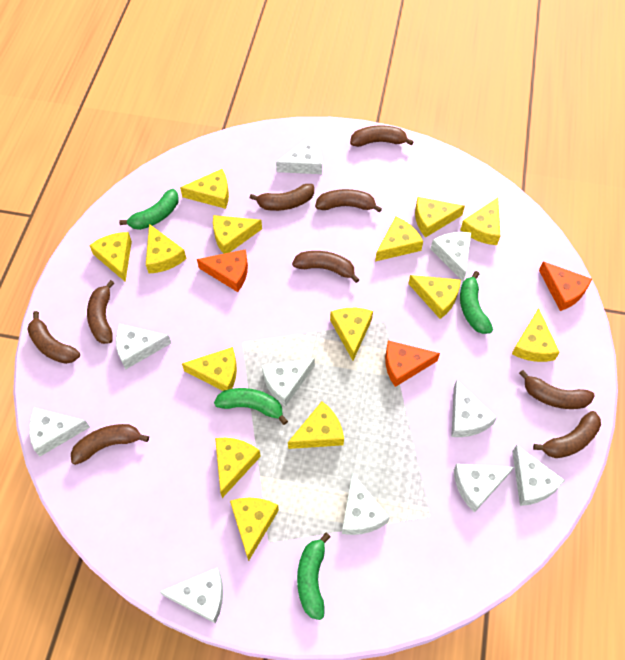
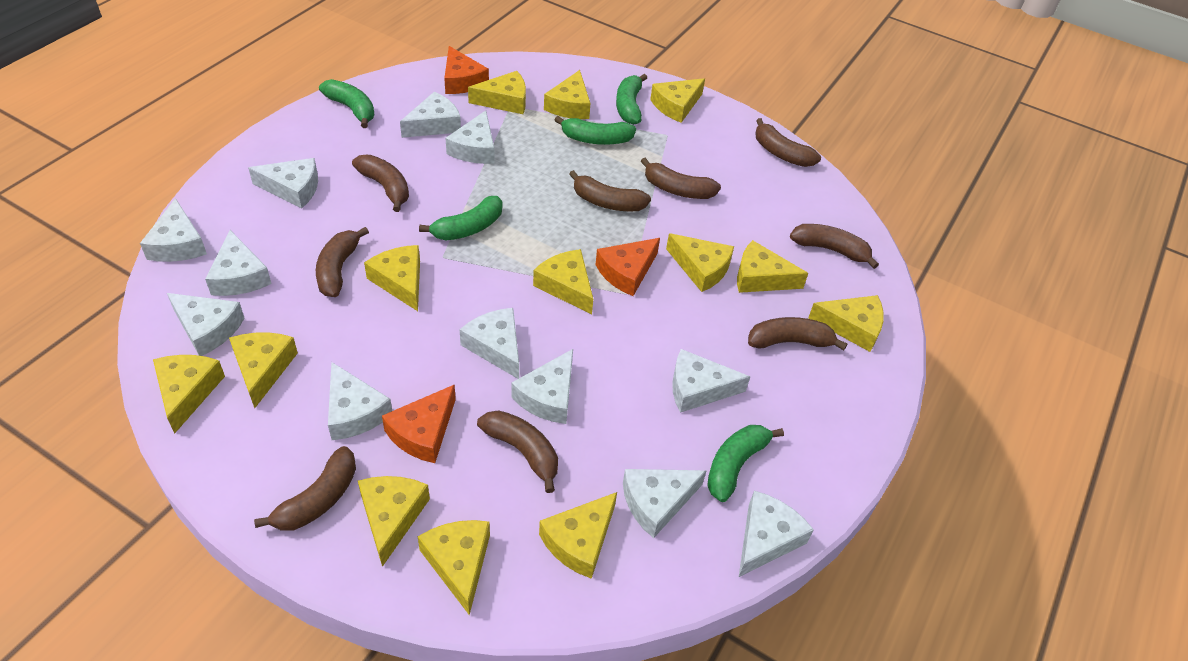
green banana: [119,189,179,230] [214,388,288,425] [297,532,330,620] [460,271,493,334] = 4 -> [319,79,375,128] [419,196,502,241] [555,116,636,145] [616,74,647,125] [707,425,784,502] = 5
white cheese: [29,408,90,456] [116,324,171,370] [160,567,223,624] [262,358,315,407] [276,137,322,174] [342,473,390,535] [431,232,471,281] [451,380,497,437] [454,464,514,513] [512,445,565,506] = 10 -> [140,198,207,262] [167,293,244,356] [205,230,272,296] [248,158,318,209] [328,362,392,440] [400,92,461,138] [446,110,495,164] [460,308,519,379] [512,349,573,424] [623,469,707,538] [672,349,750,413] [739,491,814,577] = 12
yellow cheese: [89,232,132,282] [146,224,186,273] [180,169,229,209] [182,347,237,391] [213,215,262,254] [215,438,261,498] [230,498,279,561] [288,401,344,449] [330,308,373,360] [375,217,423,262] [408,275,461,319] [415,197,465,238] [460,197,500,245] [512,308,560,362] = 14 -> [153,355,225,434] [229,332,298,408] [358,476,430,567] [364,245,420,311] [418,520,490,615] [468,71,526,114] [533,249,593,314] [539,492,617,579] [544,70,590,119] [650,78,705,123] [666,233,734,292] [737,240,808,293] [808,295,884,352] = 13

